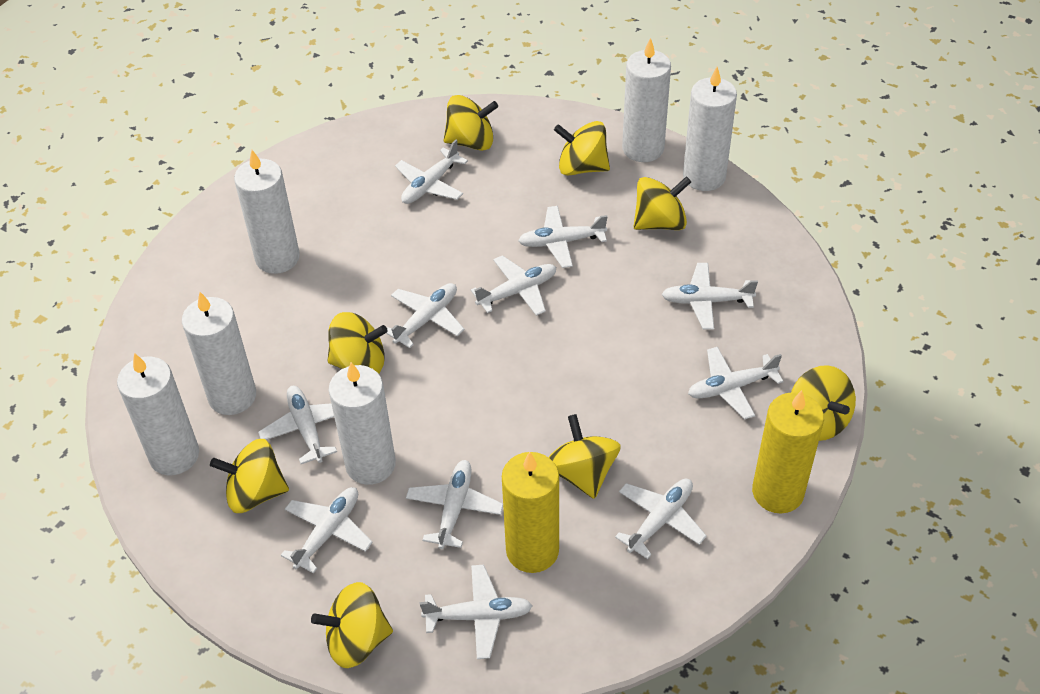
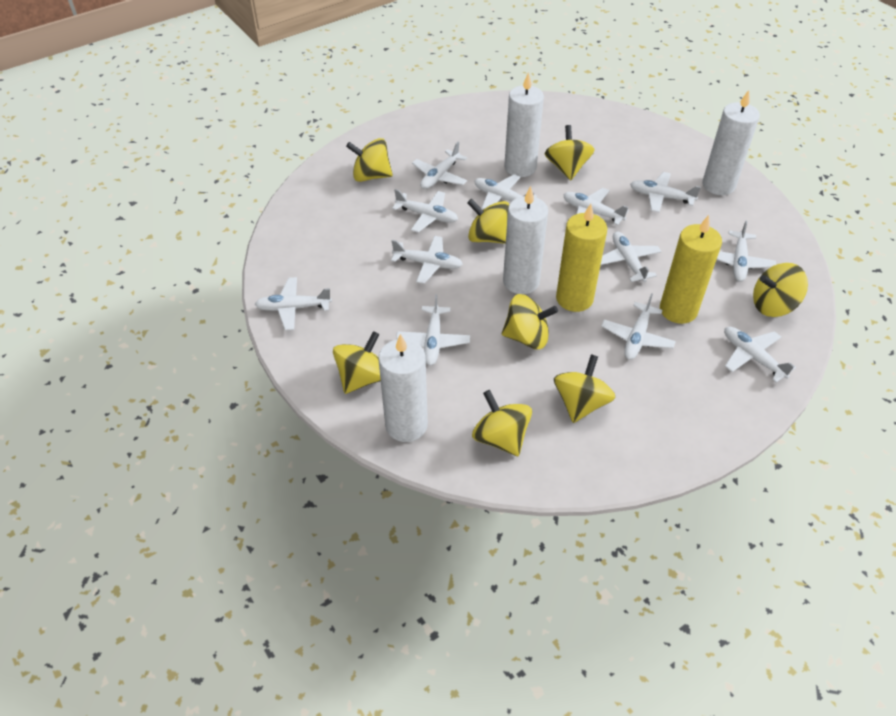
white candle: [117,353,199,475] [182,292,256,415] [234,150,300,274] [329,362,396,485] [622,38,671,162] [683,67,737,191] = 6 -> [378,334,428,442] [503,186,548,294] [504,72,544,177] [702,90,760,195] = 4
white plane: [258,386,337,464] [281,487,373,574] [386,283,465,348] [395,140,468,204] [406,460,503,549] [420,565,532,659] [471,255,557,316] [518,206,608,268] [615,479,707,559] [661,263,758,330] [688,347,784,419] = 11 -> [255,277,332,330] [391,236,463,284] [392,189,458,233] [396,294,470,366] [412,142,467,189] [475,174,537,210] [563,188,629,225] [601,232,662,283] [601,293,676,360] [630,172,701,213] [717,221,776,282] [724,327,796,382] = 12

